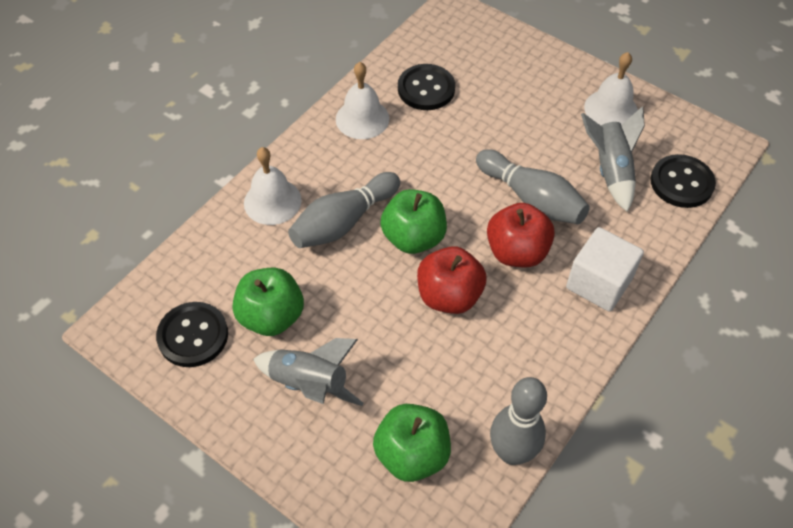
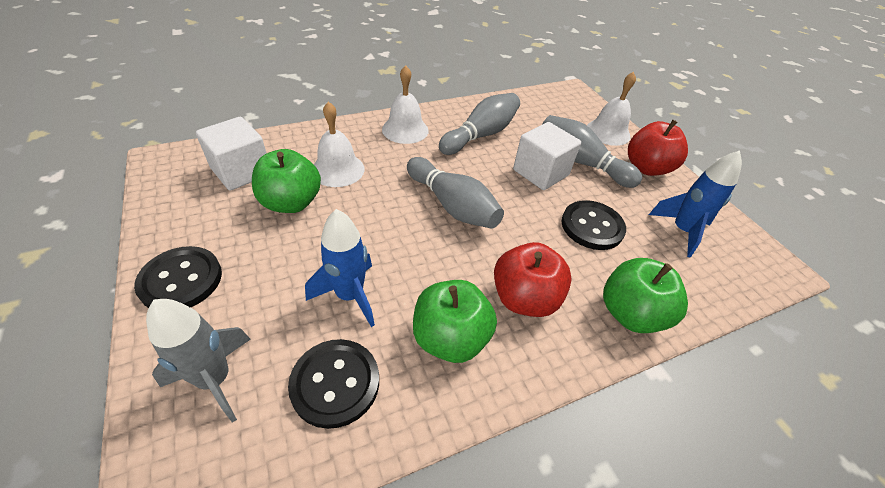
blue rocket: none = 0 -> [305,209,375,327] [649,150,742,258] = 2
grey rocket: [253,338,364,406] [581,106,645,212] = 2 -> [146,299,251,423] = 1
white cube: [566,227,644,312] = 1 -> [196,117,266,191] [513,122,581,190] = 2

